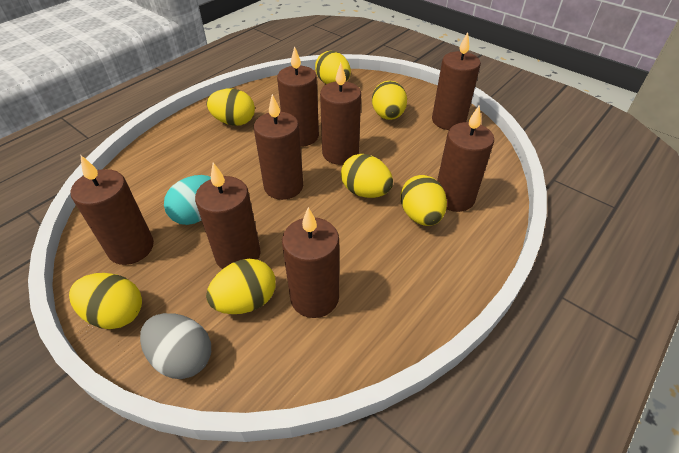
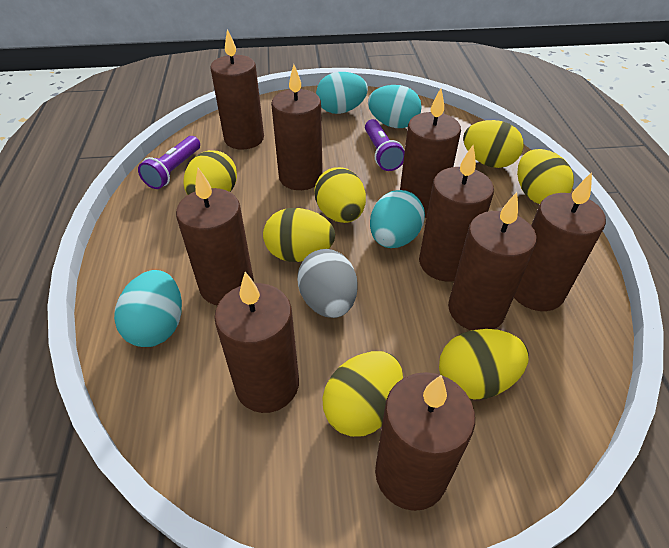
brown candle: [71,155,154,265] [195,163,261,269] [254,94,303,200] [277,46,319,147] [282,207,339,318] [320,63,361,165] [432,32,481,130] [437,105,494,212] = 8 -> [176,168,254,305] [210,29,264,149] [214,272,299,413] [271,64,323,190] [375,372,475,511] [400,88,461,218] [419,145,494,281] [448,192,537,330] [514,172,606,311] = 9
purple flashlight: none = 0 -> [138,136,200,189] [365,119,405,171] = 2
turquoise egg: [164,175,211,225] = 1 -> [114,270,182,347] [316,72,368,114] [368,85,422,128] [370,190,425,248] = 4

